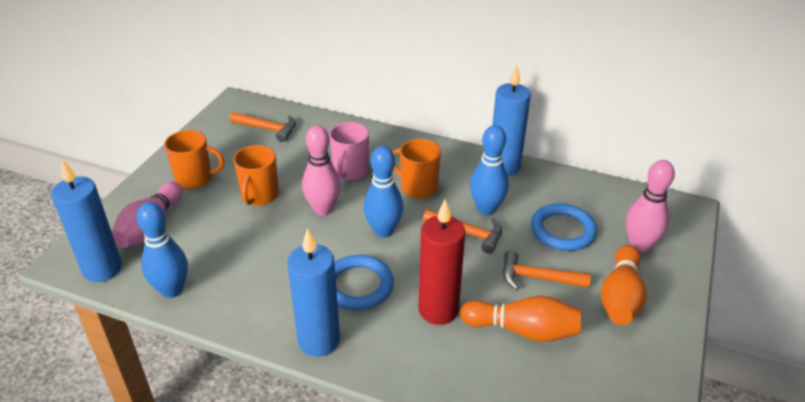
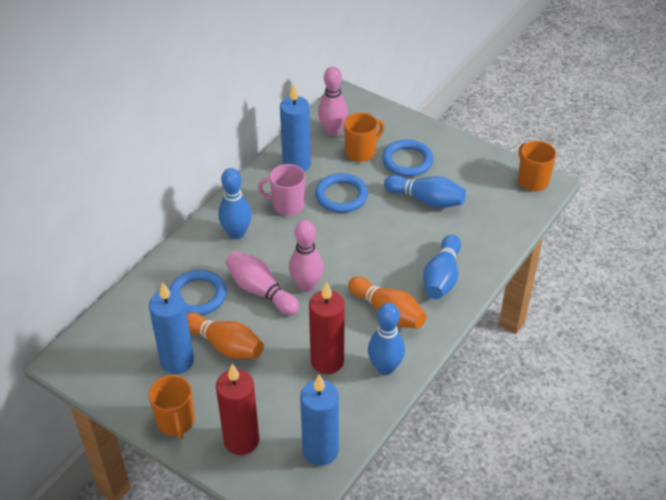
blue bowling pin: [136,202,188,298] [363,146,403,238] [470,125,509,215] = 3 -> [218,168,252,239] [368,303,405,375] [384,175,466,208] [423,235,461,299] = 4
blue ring: [334,255,394,310] [531,203,597,251] = 2 -> [169,270,227,316] [315,173,368,213] [382,139,433,177] = 3
orange hammer: [230,112,296,142] [423,210,502,254] [503,250,591,290] = 3 -> none = 0
red candle: [418,199,465,325] = 1 -> [216,364,259,455] [309,282,345,374] = 2

